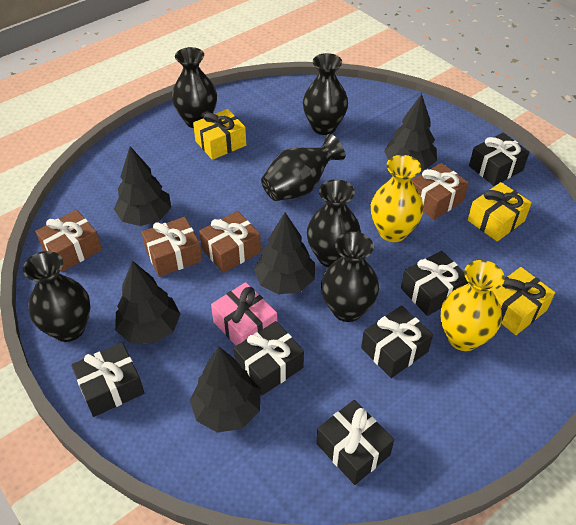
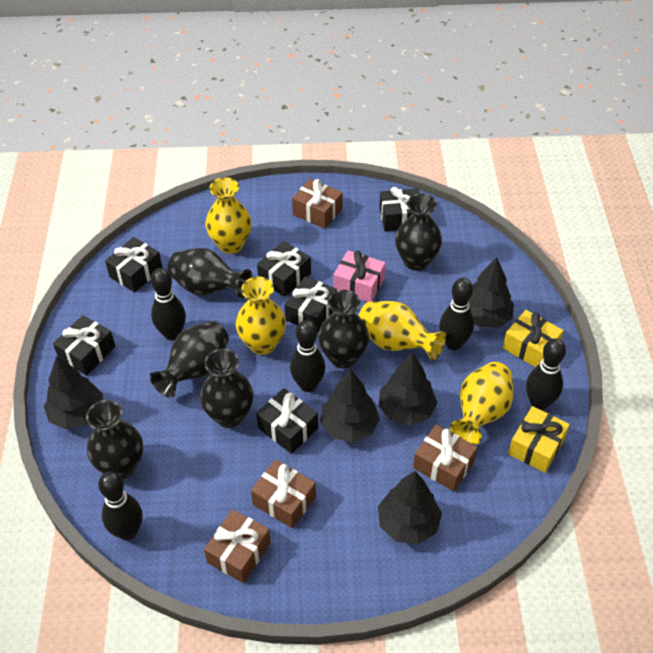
black bowling pin: none = 0 -> [98,471,142,540] [151,268,186,340] [290,320,325,392] [440,278,474,350] [526,338,566,410] = 5
yellow gift: [193,109,246,160] [468,182,532,242] [493,267,555,335] = 3 -> [503,310,564,367] [508,406,570,473] = 2
yellow vase: [371,155,424,242] [440,260,505,351] = 2 -> [205,177,252,254] [236,277,286,355] [358,301,446,360] [450,362,513,445] = 4

